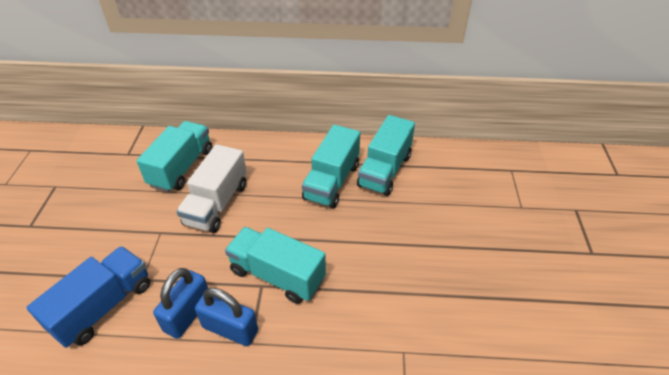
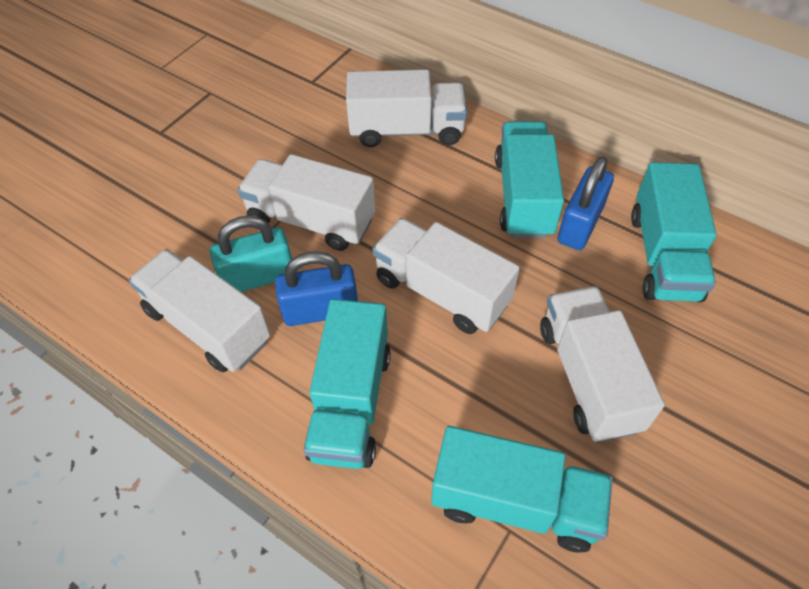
blue truck: [26,246,150,348] = 1 -> none = 0
turquoise padlock: none = 0 -> [210,216,292,292] = 1
white truck: [176,144,247,233] = 1 -> [129,249,270,373] [238,154,375,251] [346,69,467,147] [373,218,520,334] [540,286,665,443] = 5

